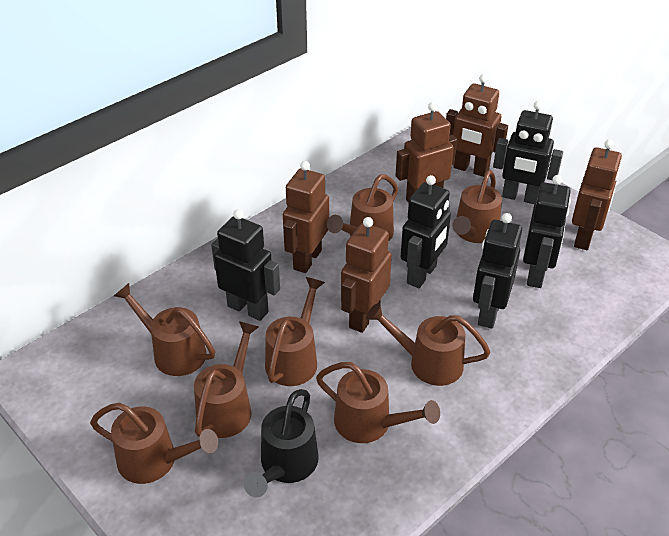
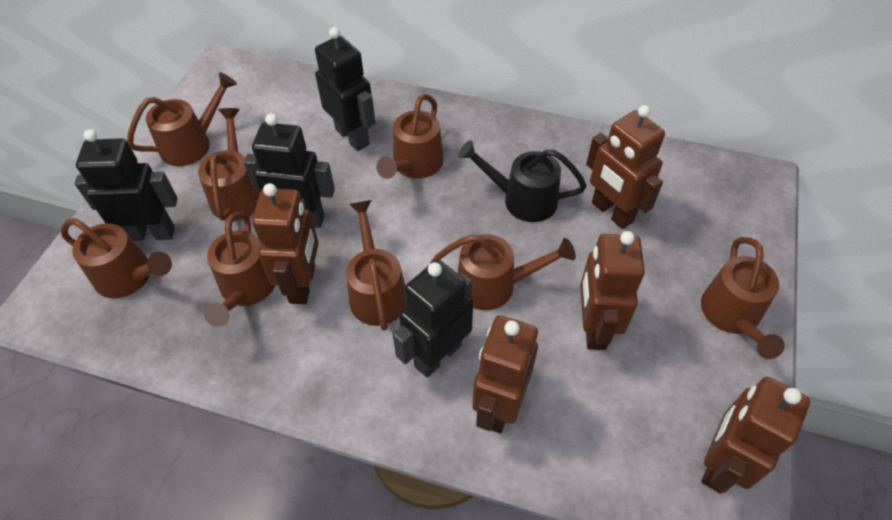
black robot: [211,209,280,321] [401,175,451,288] [473,213,522,329] [493,101,563,204] [523,175,571,288] = 5 -> [74,129,178,241] [244,113,335,228] [315,27,376,151] [393,260,473,378] = 4

